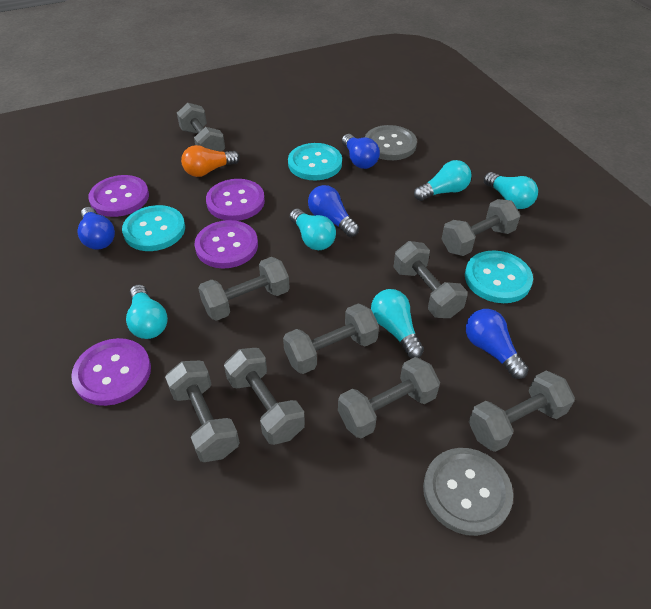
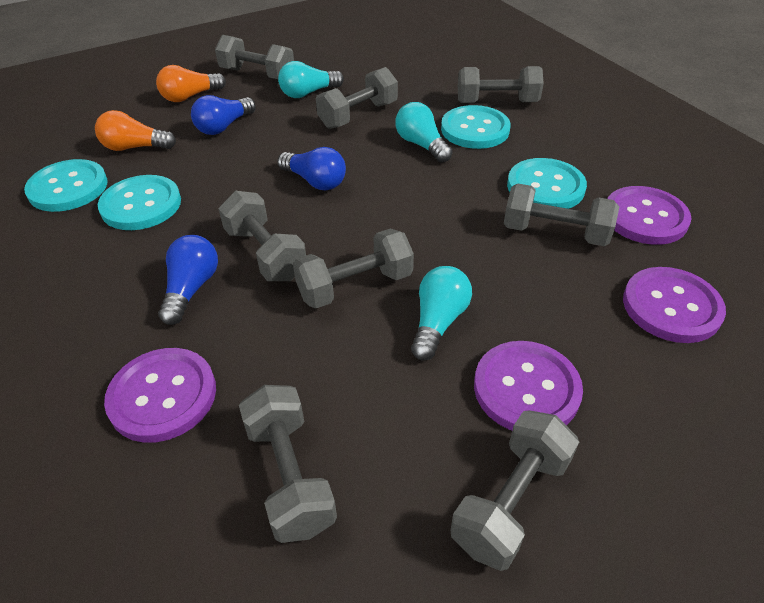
blue light bulb: [78,207,115,250] [308,185,359,237] [342,134,380,169] [466,309,528,379] = 4 -> [158,235,218,325] [191,95,256,135] [277,147,346,190] = 3
grey button: [365,125,417,160] [423,448,513,536] = 2 -> none = 0
grey dumbbell: [165,361,240,462] [177,103,225,152] [198,257,290,321] [224,348,305,445] [283,303,379,374] [338,357,440,439] [394,241,468,318] [442,199,520,256] [469,371,575,452] = 9 -> [215,35,294,79] [218,191,306,281] [239,385,337,543] [293,228,414,309] [316,67,398,129] [451,410,579,571] [458,66,544,103] [504,184,619,246] = 8
orange light bulb: [181,145,240,177] = 1 -> [95,110,176,151] [156,65,226,102] = 2
turquoise button: [122,205,185,251] [288,143,342,180] [465,250,533,303] = 3 -> [24,159,108,212] [98,175,181,230] [441,105,511,149] [507,158,587,209] = 4
turquoise light bulb: [126,285,168,339] [290,209,336,250] [371,289,424,358] [414,160,472,201] [484,172,538,209] = 5 -> [278,61,344,98] [395,102,453,163] [411,266,472,361] = 3

